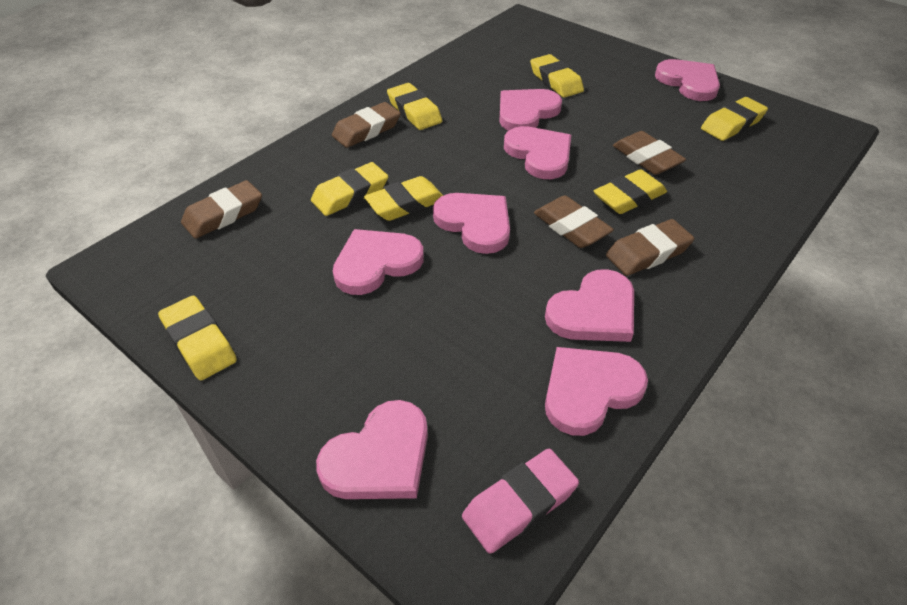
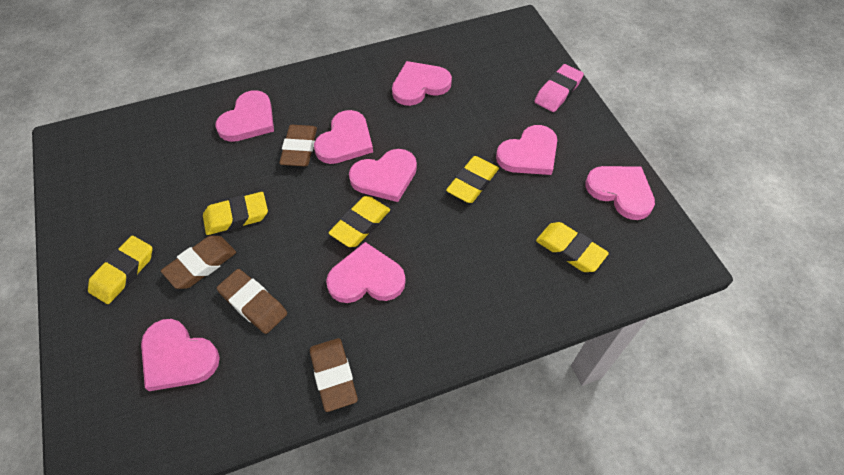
brown eraser: [181,180,262,239] [332,102,401,148] [534,195,614,248] [606,219,694,276] [613,131,686,175] = 5 -> [161,235,236,289] [217,269,287,334] [279,125,317,166] [310,338,358,412] = 4
yellow eraser: [158,295,237,380] [311,162,388,216] [364,176,443,221] [387,83,442,130] [530,54,584,98] [594,169,667,214] [701,97,768,141] = 7 -> [88,236,152,304] [203,192,268,235] [329,196,390,247] [446,156,499,203] [536,222,609,272] = 5

